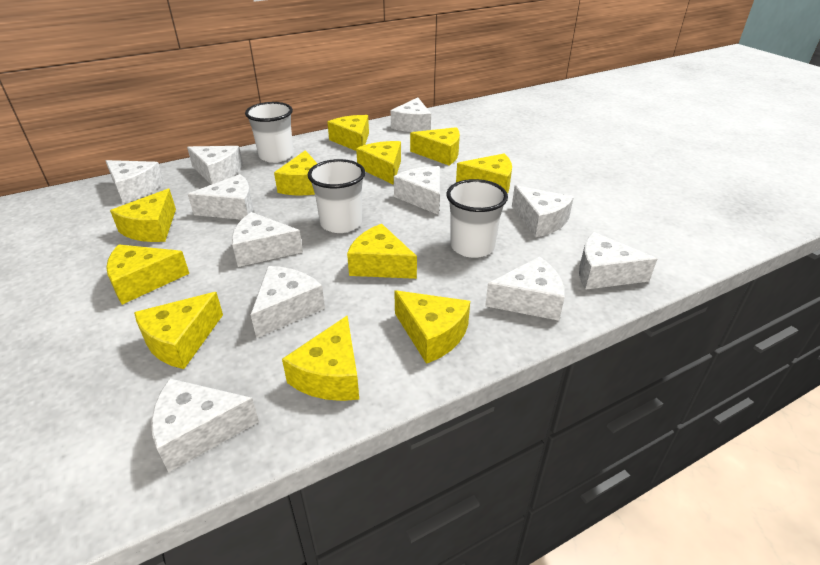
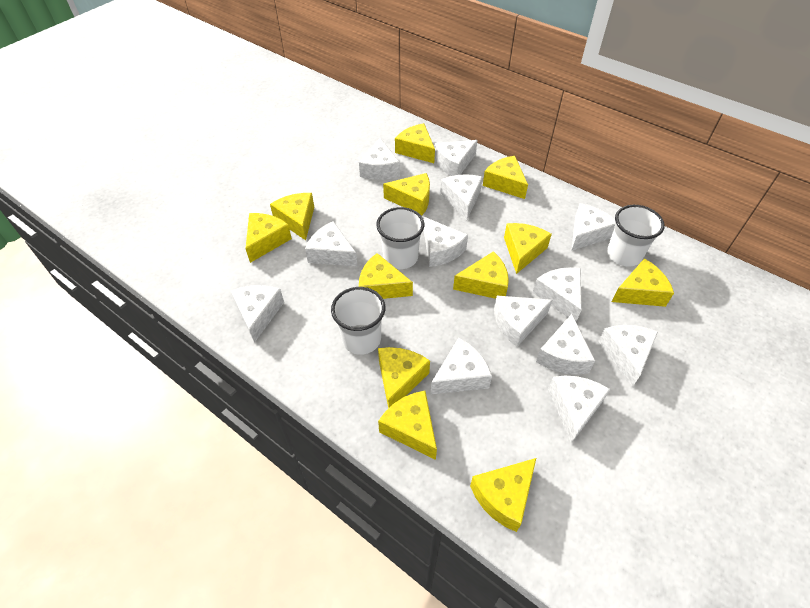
white cheese: [106,160,164,203] [151,379,259,473] [187,146,243,185] [188,174,253,220] [232,212,303,267] [251,266,325,338] [391,98,431,132] [394,166,440,215] [485,256,565,321] [512,185,574,237] [579,232,657,290] = 11 -> [231,285,284,343] [305,221,358,267] [359,138,400,180] [424,217,468,267] [430,338,492,395] [435,140,478,176] [440,174,483,220] [494,296,552,347] [533,267,582,322] [536,314,595,375] [548,375,610,444] [571,203,616,251] [598,325,658,387] = 13
yellow cheese: [106,244,189,305] [110,189,176,242] [134,292,223,369] [274,150,318,195] [282,316,359,401] [327,115,369,151] [347,224,417,279] [356,141,401,185] [394,290,470,364] [410,127,460,165] [456,154,512,194] = 11 -> [245,213,292,263] [270,193,314,240] [359,253,413,299] [378,347,430,408] [378,391,437,460] [383,173,430,215] [395,123,435,163] [453,251,509,299] [470,458,536,532] [483,156,528,199] [504,223,552,274] [612,258,674,307] = 12

